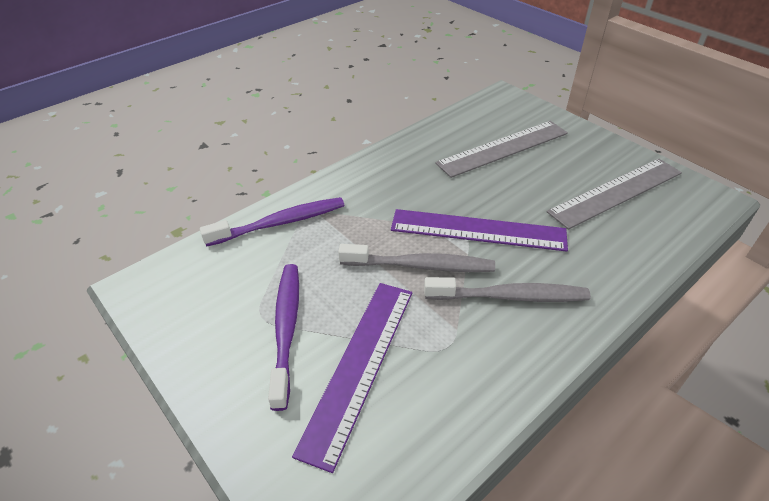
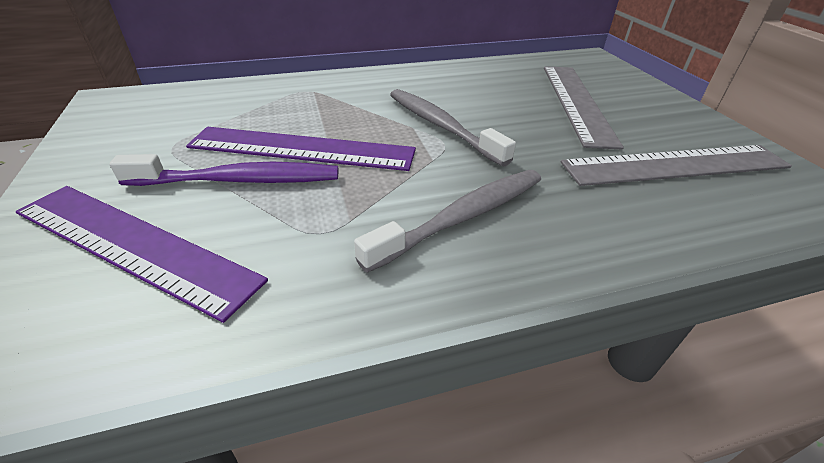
purple toothbrush: [200,197,345,247] [268,264,299,411] = 2 -> [109,154,338,186] = 1

